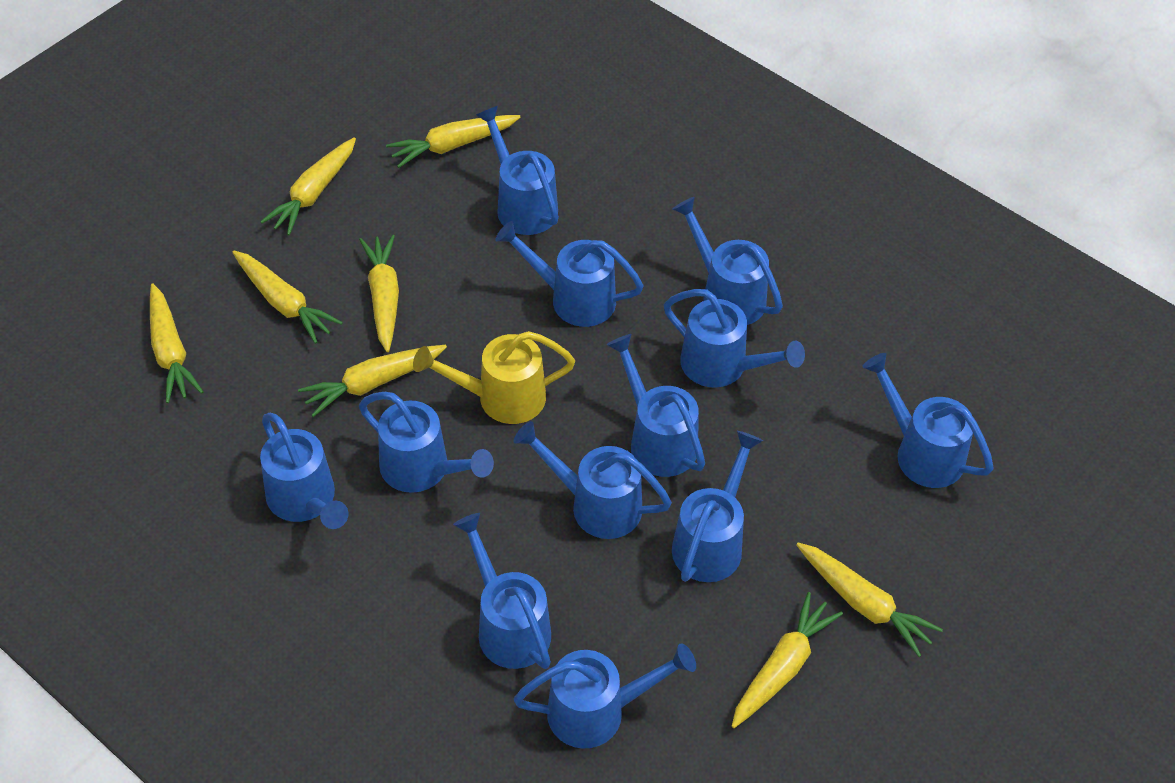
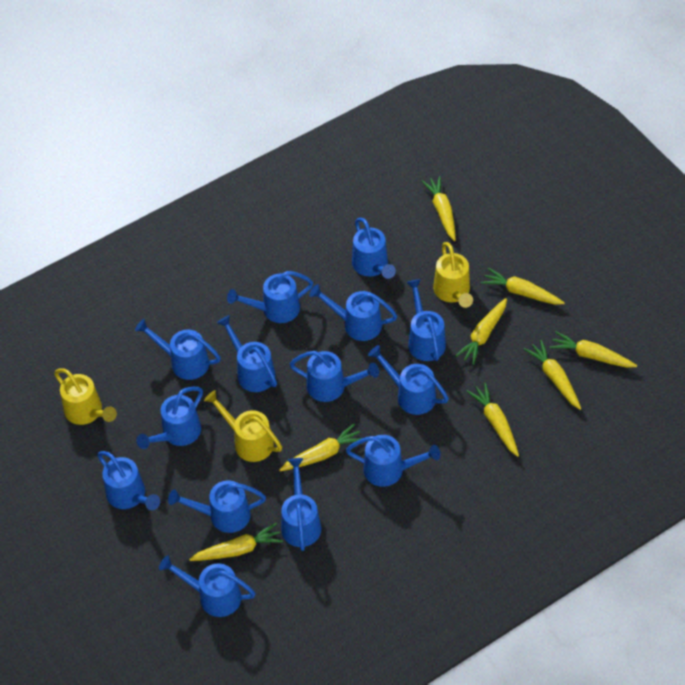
blue watering can: [260,413,348,529] [359,392,494,493] [453,513,551,669] [476,106,559,235] [495,221,644,327] [514,421,672,539] [514,643,696,749] [607,334,705,477] [664,289,805,388] [672,197,783,325] [672,431,763,582] [862,353,994,488] = 12 -> [97,451,160,510] [135,319,221,380] [137,387,203,449] [159,556,256,617] [168,480,266,533] [217,315,277,392] [227,271,313,323] [281,458,321,551] [290,351,379,402] [309,284,397,341] [346,435,441,487] [352,218,396,279] [368,345,449,415] [406,279,446,361] = 14
yellow watering can: [413,331,575,424] = 1 -> [54,368,117,425] [204,390,282,462] [433,242,473,308] = 3

